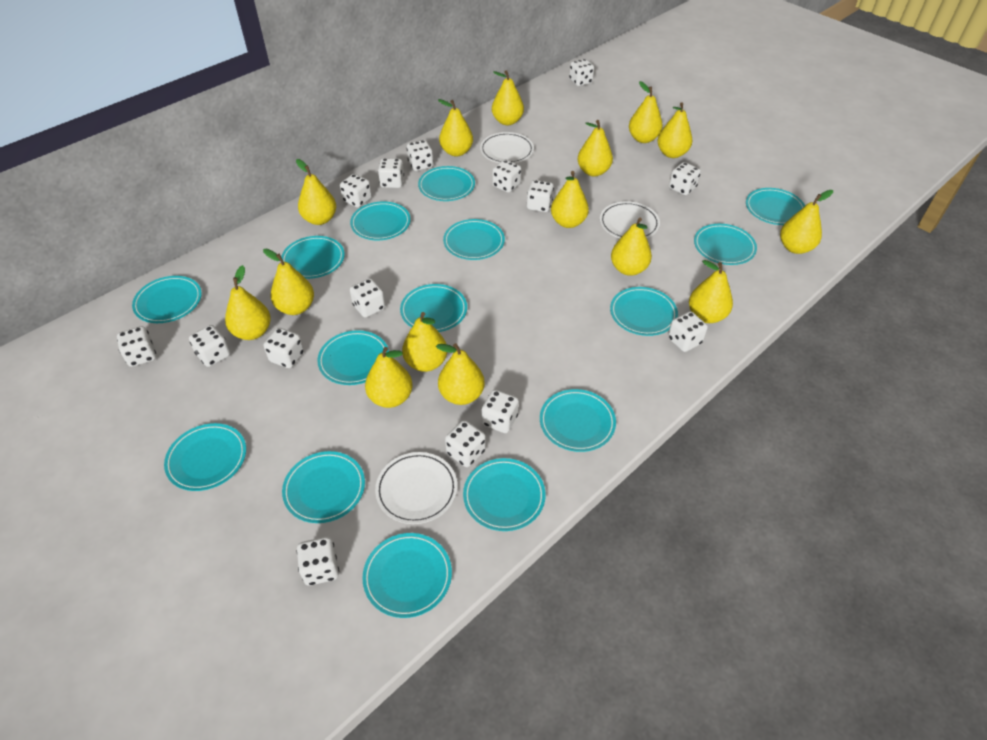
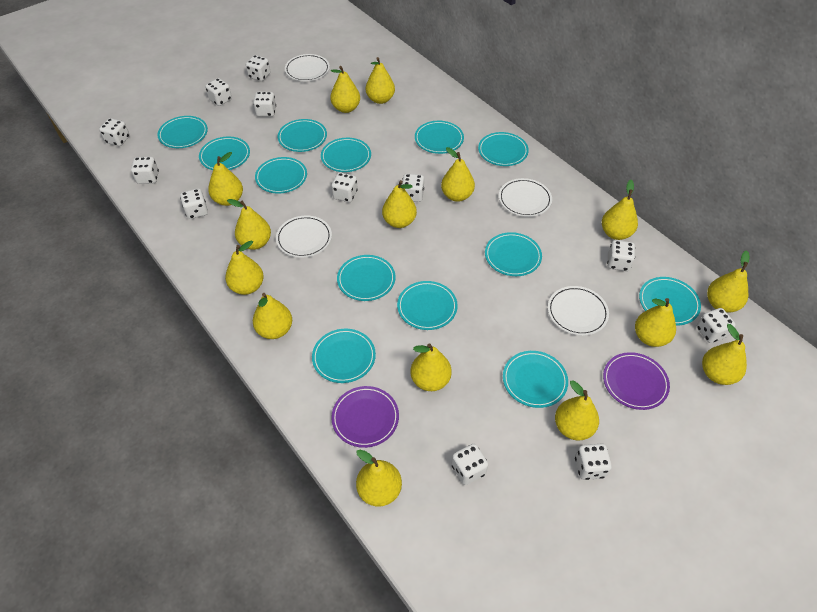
purple plate: none = 0 -> [331,386,399,448] [603,352,670,410] = 2
turquoise plate: [132,276,202,323] [164,423,246,491] [281,236,345,279] [282,451,365,523] [317,330,389,385] [350,201,411,240] [362,533,452,618] [400,284,467,332] [418,166,475,201] [443,219,505,260] [463,458,546,531] [540,389,616,452] [610,287,678,336] [694,224,757,265] [746,188,805,225] = 15 -> [157,116,208,148] [199,136,250,170] [255,157,307,193] [278,119,327,152] [312,329,376,383] [321,138,371,172] [337,255,396,301] [397,281,458,330] [415,121,464,154] [478,132,529,166] [485,232,542,276] [503,351,568,408] [639,277,701,325] = 13
white dice: [117,326,156,367] [189,325,230,367] [264,328,304,368] [297,537,339,586] [340,174,372,208] [350,278,385,318] [378,158,404,188] [406,140,433,171] [445,420,486,467] [482,390,519,433] [493,160,521,193] [527,180,554,212] [569,59,594,86] [668,311,708,352] [669,162,701,195] = 15 -> [99,118,130,146] [131,157,159,184] [180,188,208,219] [205,78,232,106] [246,55,271,81] [253,92,276,117] [331,172,358,202] [402,174,424,202] [451,444,488,485] [575,444,612,480] [607,240,635,271] [697,308,736,343] = 12
white plate: [375,452,457,524] [480,132,534,163] [600,201,660,238] = 3 -> [276,215,332,258] [285,54,330,81] [499,178,552,217] [548,286,609,336] = 4

